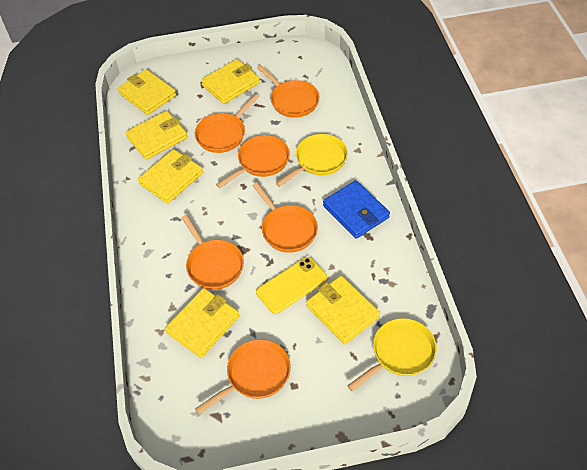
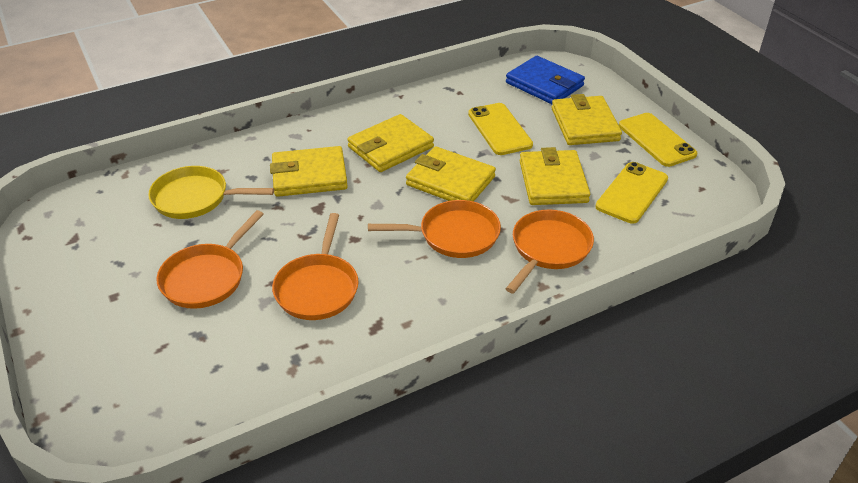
orange pan: [181,215,244,290] [195,94,259,153] [195,339,291,414] [216,135,290,188] [252,182,318,253] [257,65,319,118] = 6 -> [156,210,264,309] [272,213,359,320] [368,200,501,258] [506,210,594,294] = 4
yellow pan: [276,134,348,187] [347,318,437,391] = 2 -> [148,166,274,219] = 1
yellow phone: [256,257,327,314] = 1 -> [468,103,533,155] [595,162,668,224] [619,113,697,167] = 3
yellow wallet: [118,69,176,115] [125,111,188,160] [138,149,203,203] [165,288,239,358] [201,59,260,104] [306,276,380,344] = 6 -> [270,146,348,197] [347,114,434,172] [406,146,496,202] [520,147,590,205] [552,94,622,145] = 5

